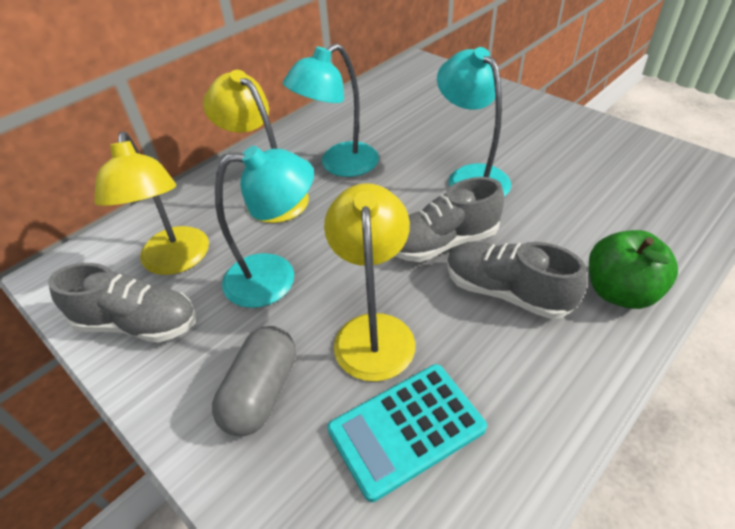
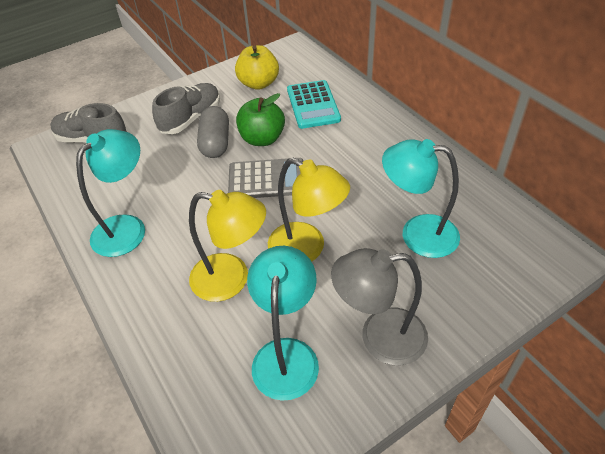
grey calculator: none = 0 -> [228,158,303,198] = 1
grey lamp: none = 0 -> [331,248,428,365] = 1
grey shoe: [48,263,196,342] [395,177,504,262] [447,241,587,319] = 3 -> [50,103,127,143] [152,83,220,134] = 2
yellow apple: none = 0 -> [235,45,279,90] = 1
yellow lamp: [94,132,209,275] [203,70,309,223] [324,183,415,382] = 3 -> [189,190,266,302] [268,158,350,262] = 2

